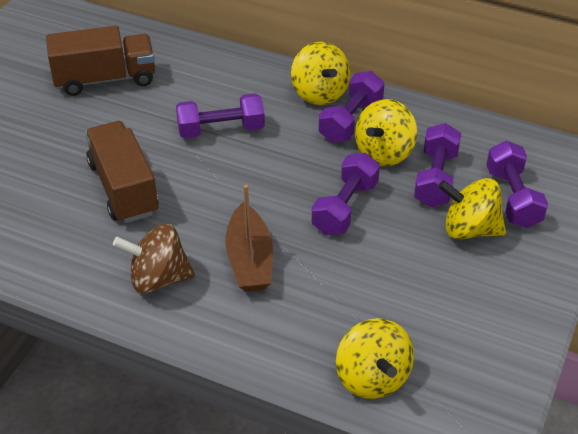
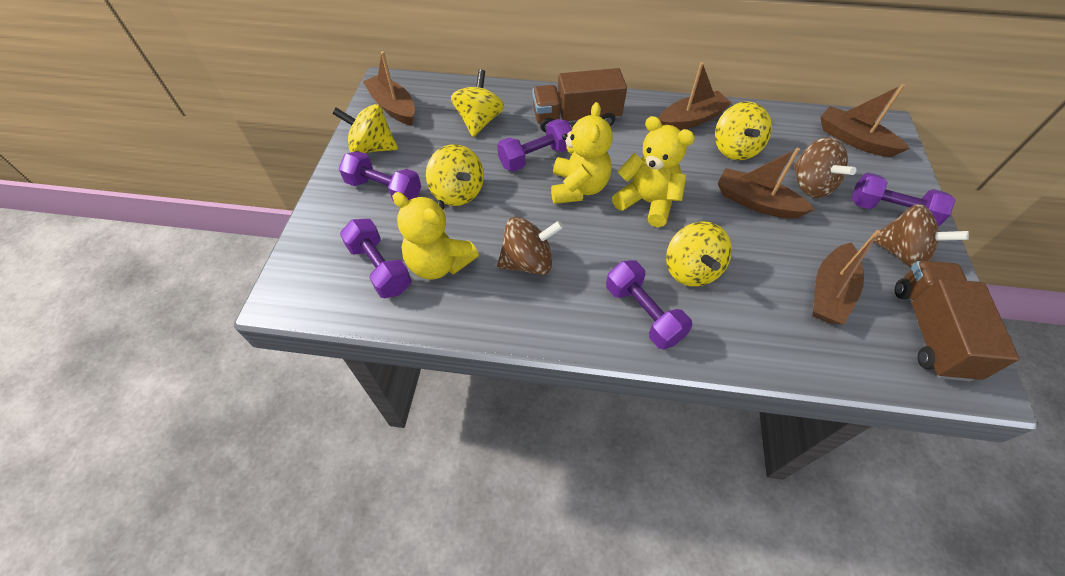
brown boat: [225,185,273,292] = 1 -> [363,51,415,125] [659,62,732,130] [718,148,815,219] [812,230,881,324] [820,84,910,157] = 5
brown spinning top: [113,223,195,294] = 1 -> [497,217,563,275] [793,137,856,198] [874,204,969,268] = 3
yellow spinning top: [291,42,351,105] [336,318,414,399] [355,99,417,166] [438,178,506,239] = 4 -> [332,104,398,153] [426,144,484,206] [451,69,504,137] [666,222,732,286] [715,102,772,160] = 5
yellow teddy bear: none = 0 -> [392,192,479,280] [551,102,613,204] [612,116,695,227] = 3

